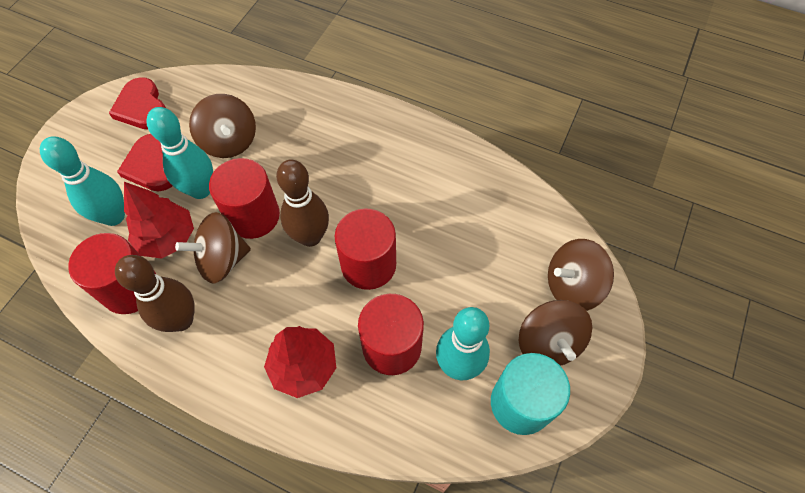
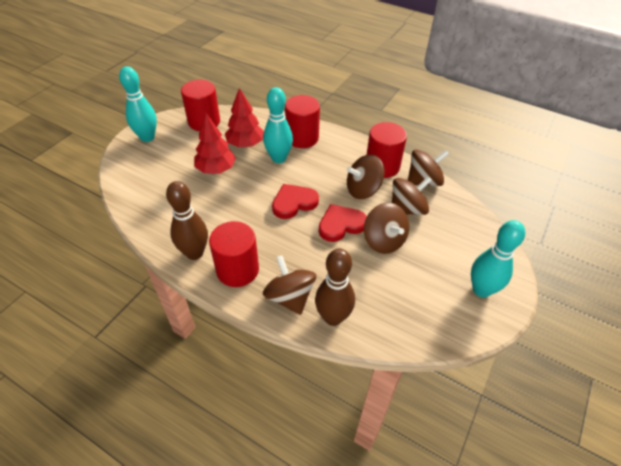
brown spinning top: [175,212,251,283] [189,94,256,158] [519,300,592,366] [548,239,614,311] = 4 -> [263,255,316,315] [347,154,384,199] [364,203,409,254] [392,176,432,215] [408,150,449,186] = 5
turquoise cylinder: [491,353,570,435] = 1 -> none = 0

